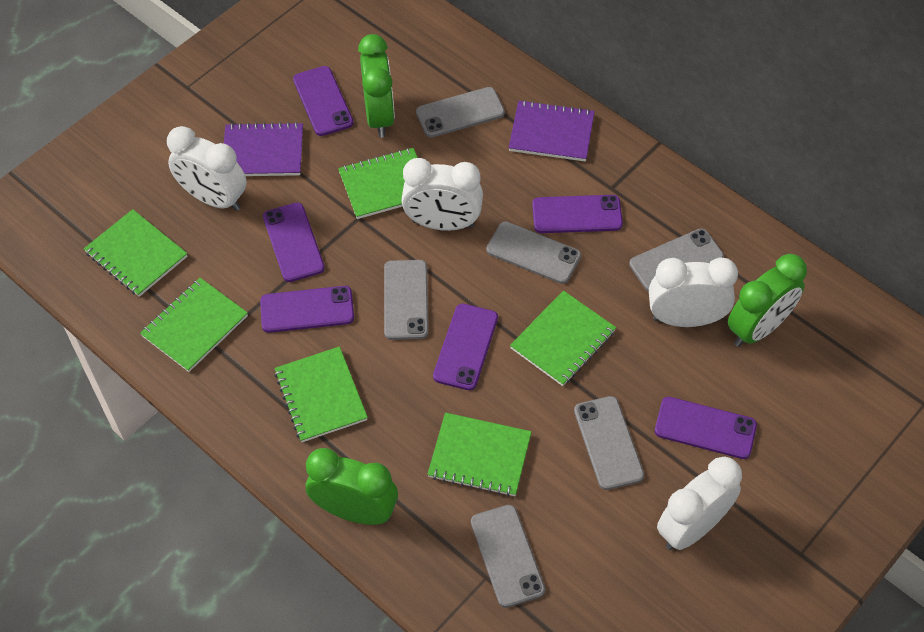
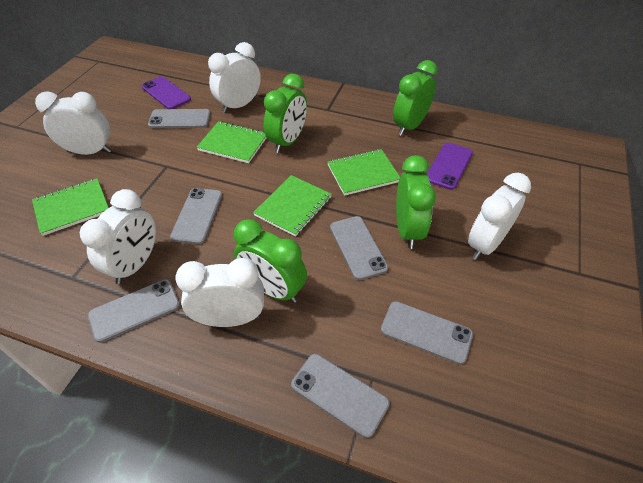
green clock: [306,448,398,525] [358,34,395,138] [728,254,807,347] = 3 -> [234,219,307,303] [264,74,307,153] [393,60,438,136] [396,155,436,249] = 4
green notebook: [84,209,187,297] [140,278,248,372] [274,346,368,442] [338,148,418,219] [427,413,532,496] [510,290,616,386] = 6 -> [32,178,109,236] [197,121,267,163] [253,175,332,237] [328,149,400,196] = 4
purple notebook: [224,122,303,176] [509,100,595,162] = 2 -> none = 0
purple phone: [260,286,354,333] [263,202,325,282] [293,66,354,136] [433,304,498,390] [532,195,623,233] [655,397,757,459] = 6 -> [142,76,191,109] [427,142,473,190] = 2
white clock: [167,126,247,211] [401,158,483,231] [649,257,738,327] [657,456,742,550] = 4 -> [35,91,111,155] [80,189,156,284] [175,258,264,327] [208,42,261,113] [468,173,531,260] = 5

